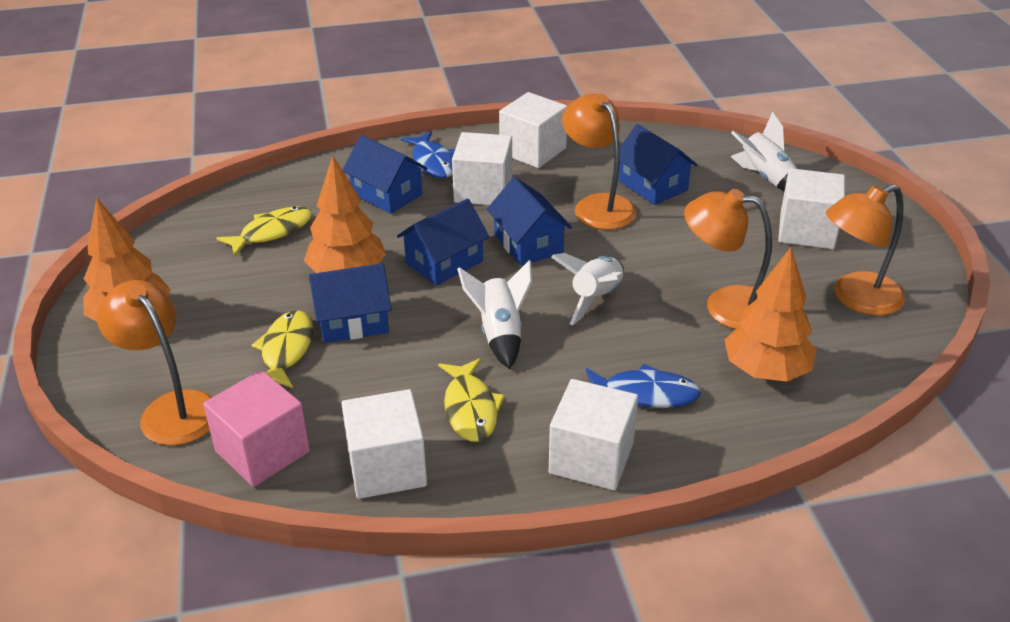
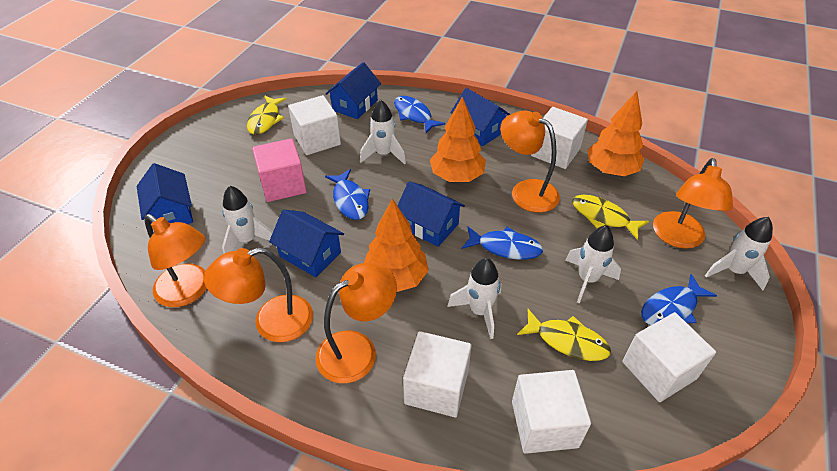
blue fish: [401,132,455,178] [586,364,701,408] = 2 -> [325,169,370,220] [394,96,445,133] [462,226,543,260] [641,274,717,326] = 4
orange lamp: [97,280,212,446] [562,93,637,230] [684,189,772,329] [826,185,905,316] = 4 -> [145,214,207,307] [204,248,313,342] [316,263,397,383] [500,111,560,213] [653,158,733,249] = 5
white rocket: [457,260,532,369] [551,253,624,325] [730,112,797,191] = 3 -> [222,186,273,254] [360,100,406,165] [447,258,501,339] [565,226,621,303] [705,217,773,290] = 5

